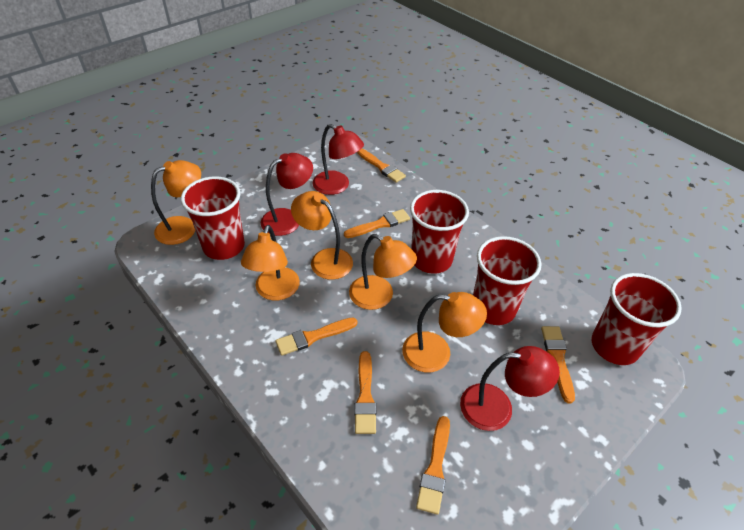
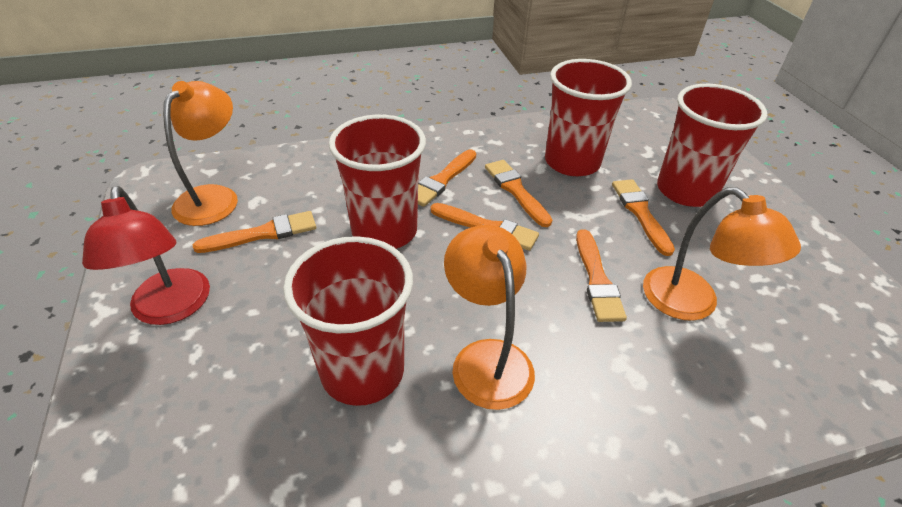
orange lamp: [151,160,201,245] [241,225,300,300] [291,191,353,280] [349,234,417,310] [402,292,487,372] = 5 -> [163,81,238,226] [444,225,535,410] [643,187,801,321] = 3
red lamp: [260,153,313,236] [313,124,364,195] [460,346,560,431] = 3 -> [82,186,210,325] = 1

